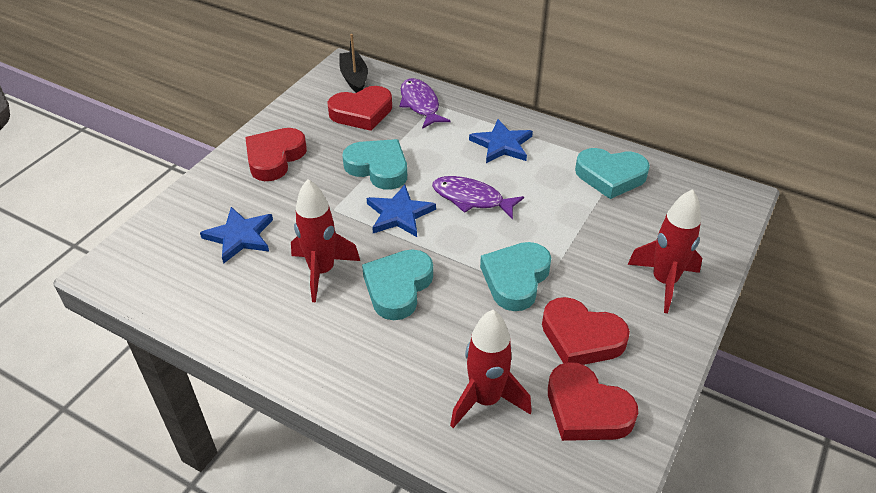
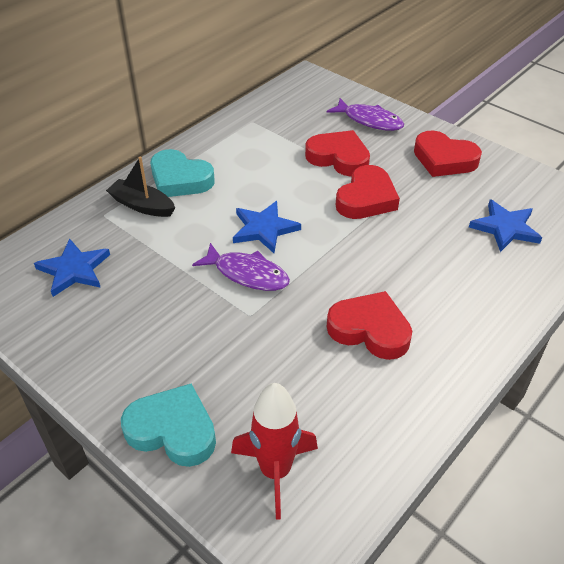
red rocket: [291,179,360,302] [450,310,532,428] [627,189,702,313] = 3 -> [231,383,318,520] = 1
turquoise heart: [342,139,407,190] [362,249,433,320] [480,242,551,311] [575,148,650,199] = 4 -> [121,384,216,467] [150,149,215,197] = 2

